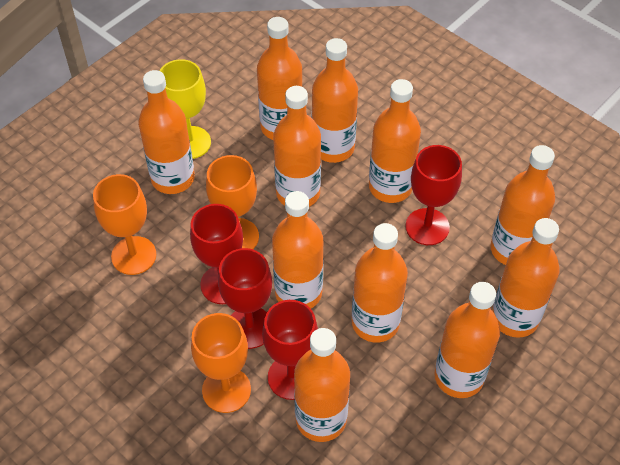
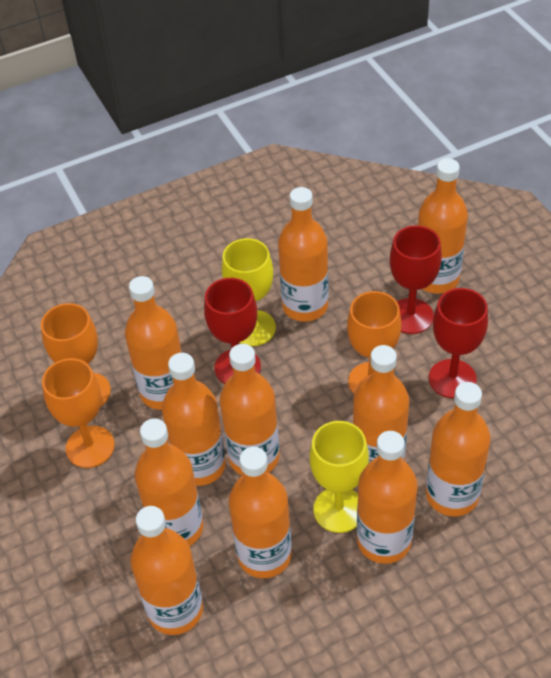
red goblet: [190,204,243,304] [218,248,272,349] [262,300,318,400] [405,145,462,245] = 4 -> [204,278,261,384] [390,225,442,334] [429,288,488,398] = 3
yellow goblet: [159,59,211,159] = 1 -> [222,238,276,346] [310,421,369,533] = 2

